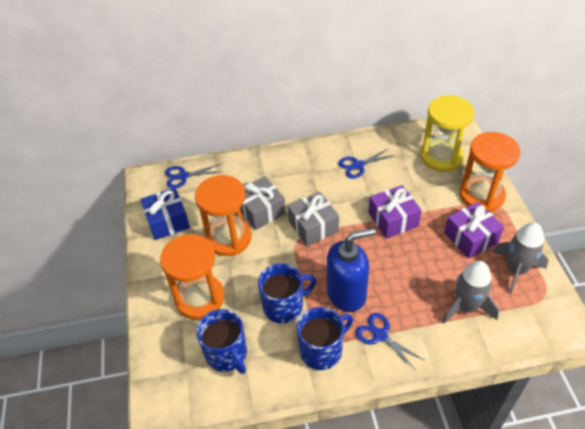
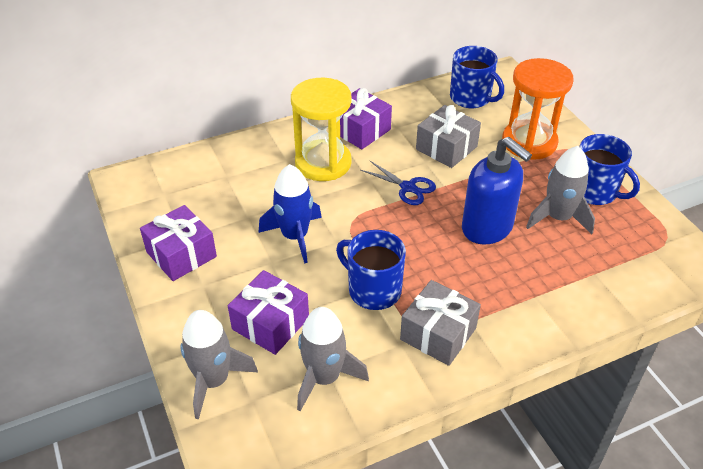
blue gift: [140,188,190,240] = 1 -> none = 0
blue rocket: none = 0 -> [259,164,322,264] = 1
blue scissors: [165,164,221,188] [338,148,395,179] [355,313,424,369] = 3 -> [361,161,436,205] = 1
grey rocket: [442,261,499,324] [493,222,548,294] = 2 -> [180,310,258,419] [297,307,369,411] [526,146,595,235] = 3
orange hourglass: [160,234,225,320] [195,175,252,256] [459,132,521,211] = 3 -> [502,58,574,160] = 1
purple gift: [369,185,422,239] [444,202,504,259] = 2 -> [140,205,217,281] [228,270,309,355] [340,88,392,149] = 3

